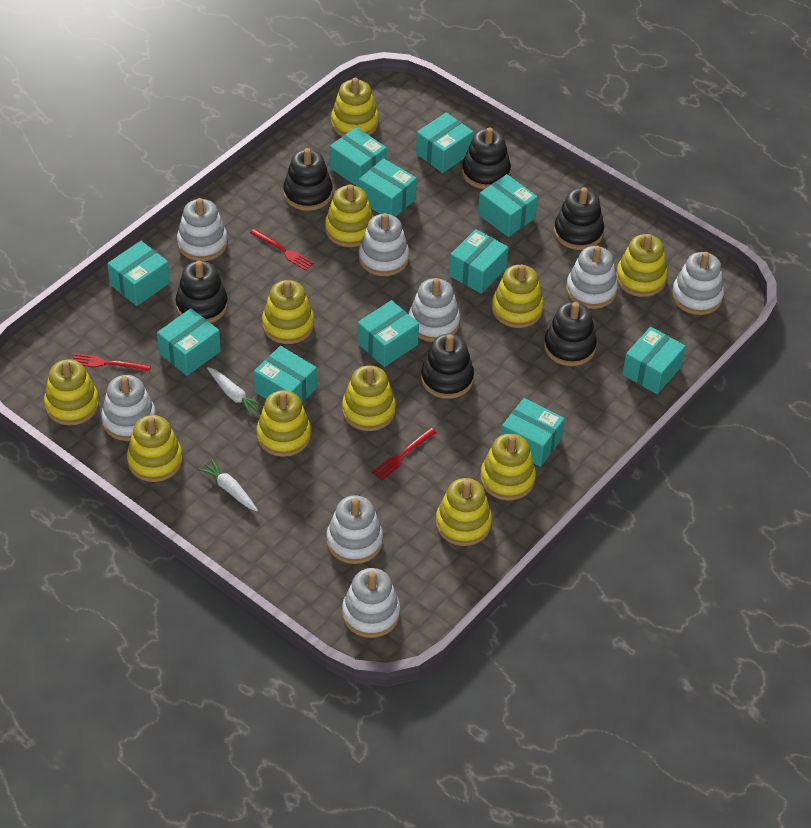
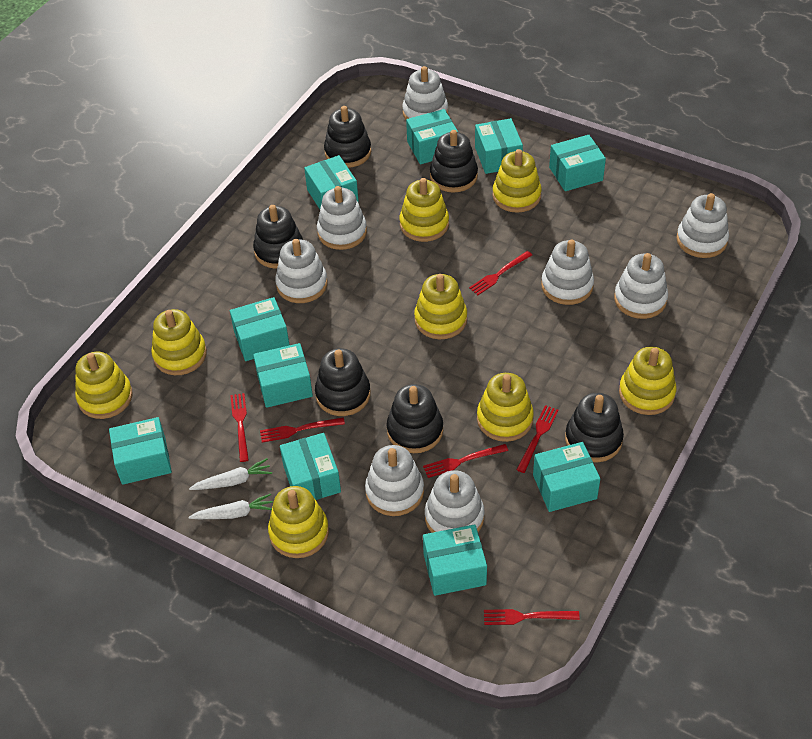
red fork: [72,353,151,372] [250,229,314,271] [372,428,437,481] = 3 -> [230,393,249,462] [260,417,345,443] [423,444,508,478] [469,251,532,295] [484,609,580,625] [516,405,559,473] = 6
turquoise box: [107,241,170,306] [157,308,221,376] [254,346,317,403] [330,127,387,187] [357,300,419,367] [359,158,417,217] [416,112,473,173] [449,229,509,294] [478,174,538,237] [501,398,565,467] [622,327,686,394] = 11 -> [109,417,172,485] [230,297,289,361] [253,343,313,408] [280,433,341,500] [304,155,359,209] [406,109,458,164] [423,524,487,596] [475,118,523,174] [533,442,600,512] [549,135,606,191] = 10
yellow stacking toy: [44,359,99,426] [127,415,183,482] [257,390,311,457] [262,280,314,344] [325,184,373,247] [331,78,379,136] [342,365,396,431] [436,478,492,546] [480,434,536,500] [492,264,544,328] [616,234,667,297] = 11 -> [75,352,133,419] [151,309,207,375] [268,486,329,558] [399,178,449,242] [414,274,467,339] [477,373,534,442] [492,149,542,213] [619,347,676,415] = 8

